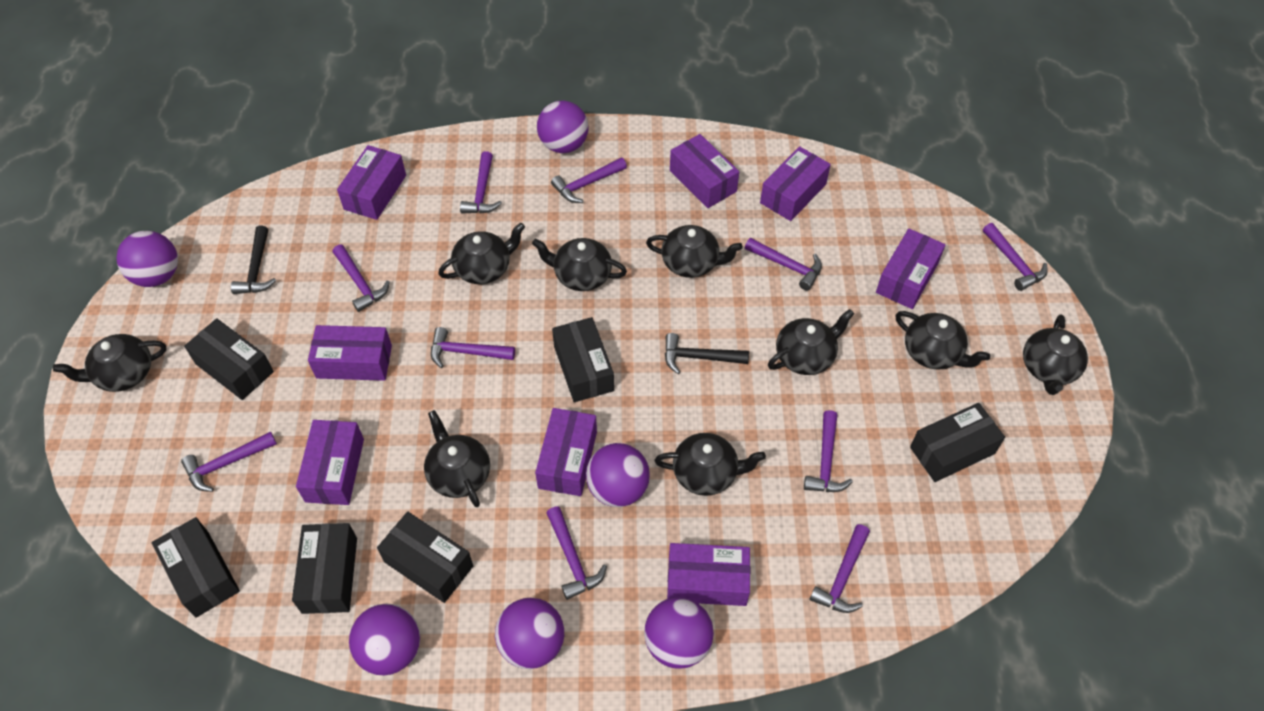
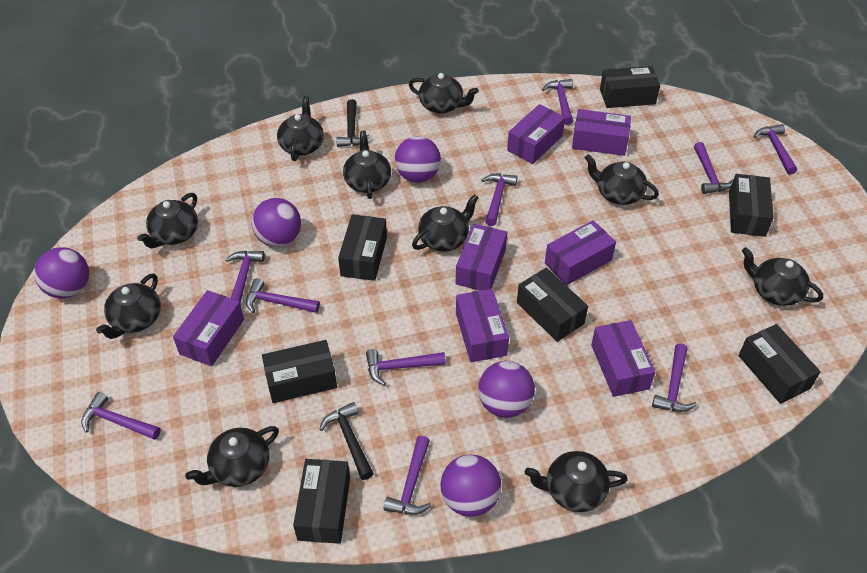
black box: [152,517,240,618] [184,318,274,400] [292,523,357,614] [377,512,473,603] [552,317,614,402] [910,403,1005,482] = 6 -> [262,340,337,403] [293,459,350,544] [338,214,387,281] [517,268,588,342] [600,66,660,108] [729,174,774,237] [738,324,821,404] = 7
black teapot: [53,334,166,392] [424,410,490,507] [438,223,525,284] [532,238,627,291] [646,225,743,278] [655,433,766,496] [768,309,854,375] [896,311,990,370] [1023,314,1088,395] = 9 -> [96,273,161,339] [137,193,198,248] [185,426,279,487] [277,96,324,161] [343,130,391,199] [409,73,479,113] [412,194,479,251] [525,451,628,512] [585,154,659,205] [742,247,823,306] = 10
purple ball: [116,231,178,287] [349,603,420,675] [495,598,564,669] [537,101,589,153] [586,443,650,507] [644,597,714,669] = 6 -> [34,247,89,298] [252,198,301,247] [395,136,441,183] [441,455,501,517] [478,361,535,418] = 5
purple box: [296,420,364,505] [308,325,392,381] [337,145,406,220] [535,408,597,496] [667,543,750,606] [670,134,739,208] [760,146,831,221] [876,229,946,309] = 8 -> [173,290,244,366] [456,224,507,291] [456,289,509,362] [507,104,565,164] [545,220,616,285] [572,109,631,156] [591,320,655,397] = 7

